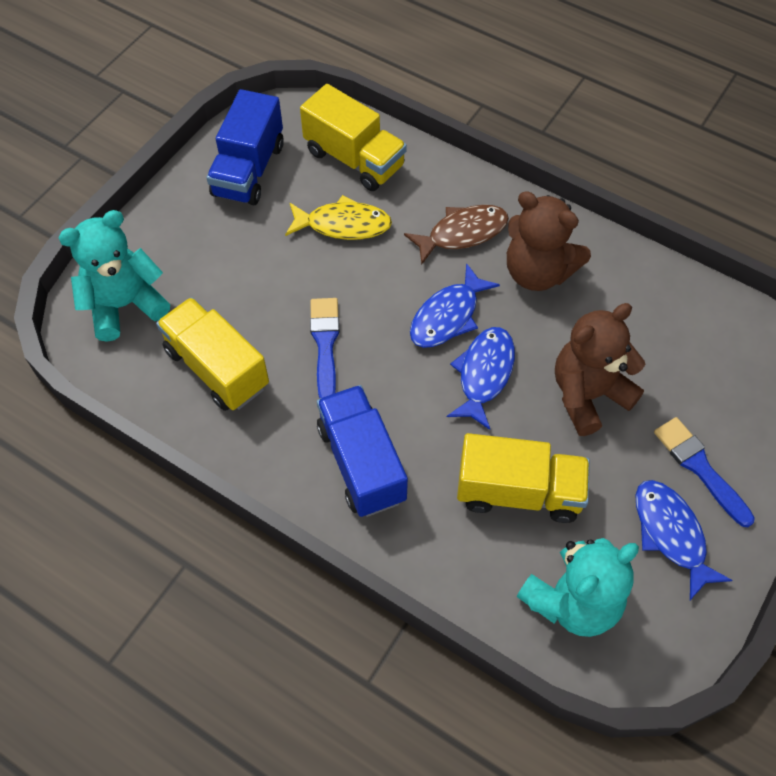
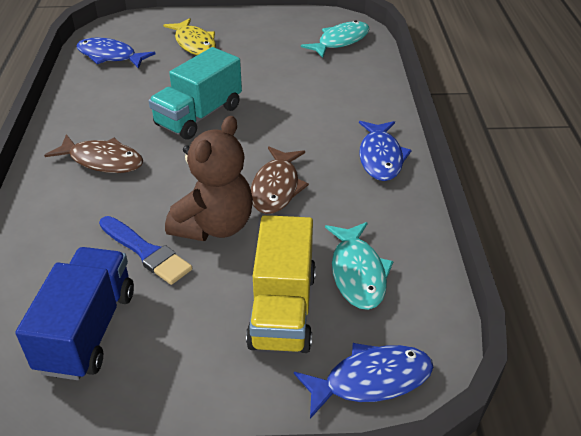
blue brush: [310,298,340,398] [654,417,755,527] = 2 -> [99,216,192,285] = 1
blue truck: [206,89,284,205] [317,385,408,517] = 2 -> [15,247,134,380] = 1
brown fish: [404,205,509,265] = 1 -> [44,134,143,173] [251,147,309,214] = 2
brown teddy bear: [507,191,591,291] [555,303,645,436] = 2 -> [165,116,253,241] = 1
turquoise fish: none = 0 -> [301,21,369,58] [325,222,393,310] = 2
turquoise teddy bear: [58,210,170,342] [517,538,639,637] = 2 -> none = 0
turquoise truck: none = 0 -> [149,47,242,140] = 1
yellow truck: [156,297,269,411] [300,84,407,191] [457,433,590,523] = 3 -> [246,215,316,353] = 1

